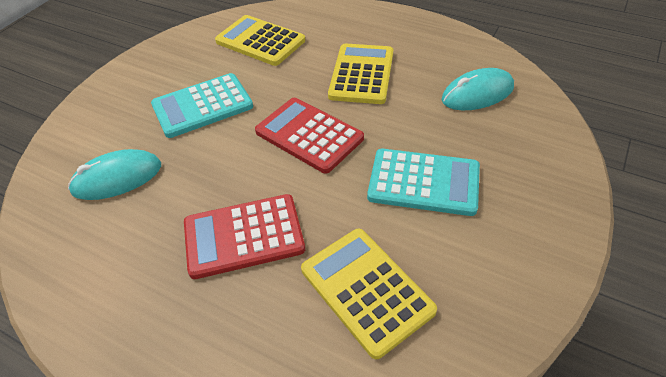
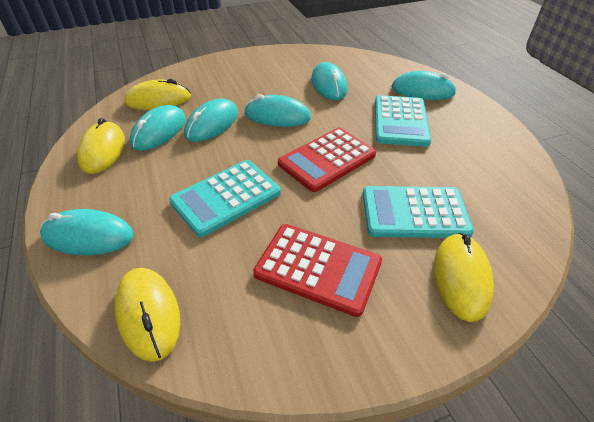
turquoise calculator: [151,73,253,138] [367,149,480,216] = 2 -> [169,160,281,237] [363,186,474,238] [375,95,431,147] = 3
turquoise mouse: [68,149,161,200] [442,68,514,110] = 2 -> [40,209,134,255] [130,105,186,151] [184,99,238,142] [244,94,311,127] [311,62,348,100] [391,71,456,100] = 6
yellow calculator: [215,15,305,66] [301,229,437,359] [328,44,393,104] = 3 -> none = 0
yellow mouse: none = 0 -> [77,118,125,174] [114,268,180,362] [124,79,191,110] [434,233,494,322] = 4

